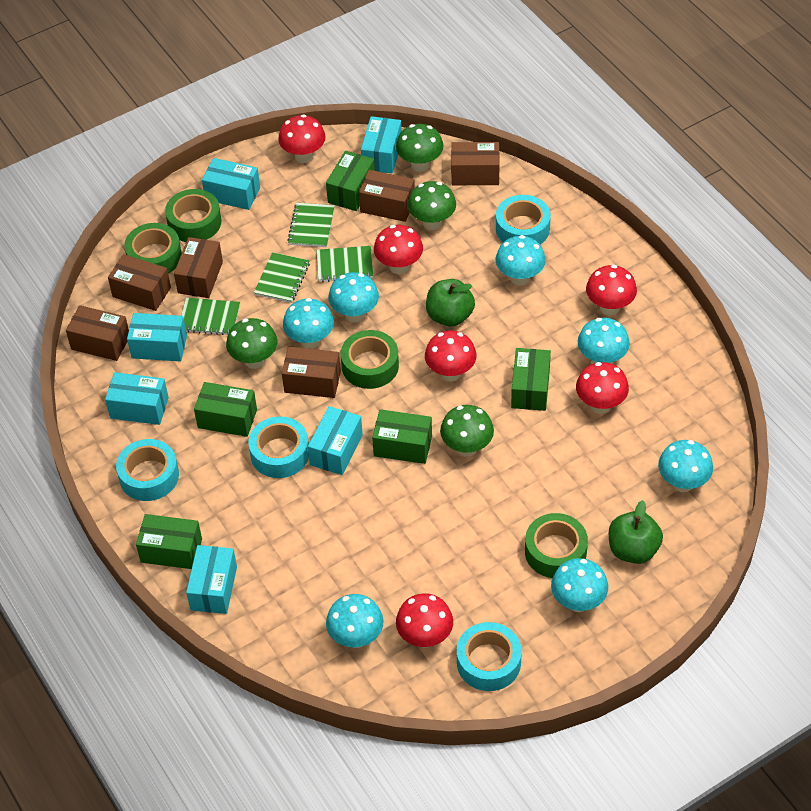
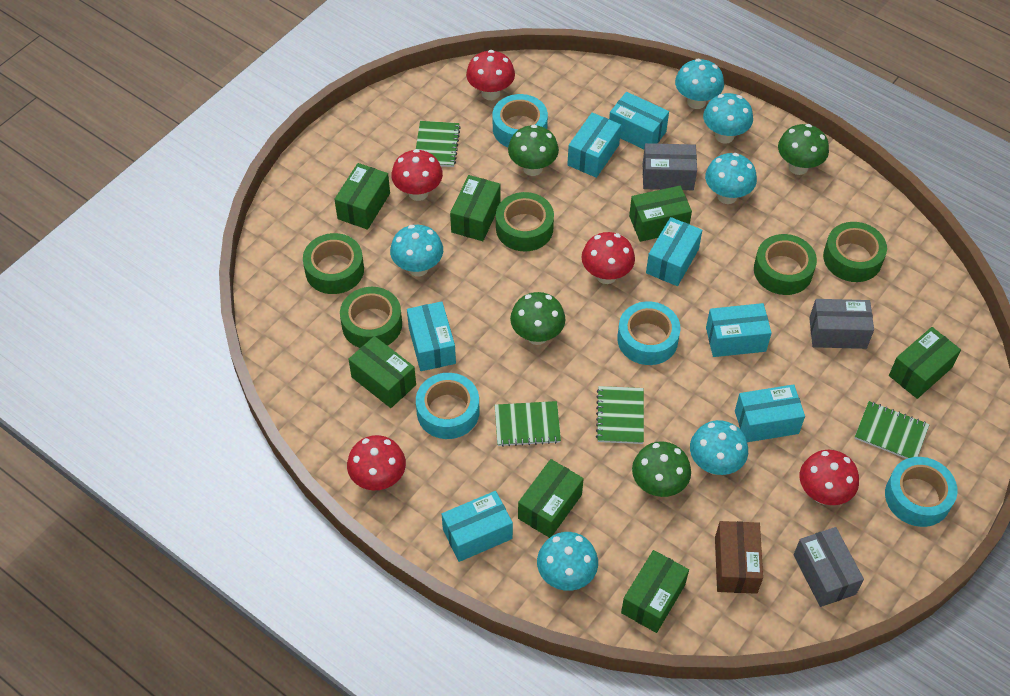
brown box: [66,305,129,361] [108,254,171,311] [174,237,223,298] [282,347,341,398] [359,170,415,222] [451,142,500,185] = 6 -> [715,521,763,594] = 1
green apple: [426,279,475,327] [609,500,663,564] = 2 -> none = 0
green box: [136,514,202,569] [194,382,257,437] [326,151,375,211] [372,409,432,464] [511,348,551,411] = 5 -> [334,163,390,230] [348,336,416,408] [450,175,501,241] [518,459,584,538] [621,550,689,633] [629,186,692,242] [889,327,961,399] = 7
green tape: [124,223,182,274] [165,189,222,242] [341,330,399,389] [525,513,588,578] = 4 -> [303,233,364,294] [340,287,402,348] [496,192,554,251] [754,234,817,295] [823,222,887,282] = 5
grey box: none = 0 -> [643,143,697,190] [794,527,864,607] [809,299,874,349] = 3
red mushroom: [278,114,326,163] [374,225,423,274] [396,593,453,648] [425,331,477,381] [576,362,629,414] [586,265,637,315] = 6 -> [347,435,406,490] [391,149,443,201] [466,50,515,100] [582,232,635,284] [800,450,859,505] = 5
turquoise box: [105,372,169,425] [127,313,187,361] [186,545,237,614] [202,158,260,210] [308,406,363,475] [361,116,402,174] = 6 -> [407,301,456,371] [442,491,513,562] [567,113,621,178] [609,92,669,149] [646,217,702,286] [706,303,772,357] [735,384,805,442] = 7
turquoise mushroom: [283,298,334,349] [326,594,383,648] [328,272,379,322] [496,235,546,286] [551,558,608,612] [578,318,630,364] [658,440,713,492] = 7 -> [390,225,443,276] [537,532,598,591] [675,58,724,109] [690,420,748,475] [703,93,753,144] [705,153,757,204] = 6

